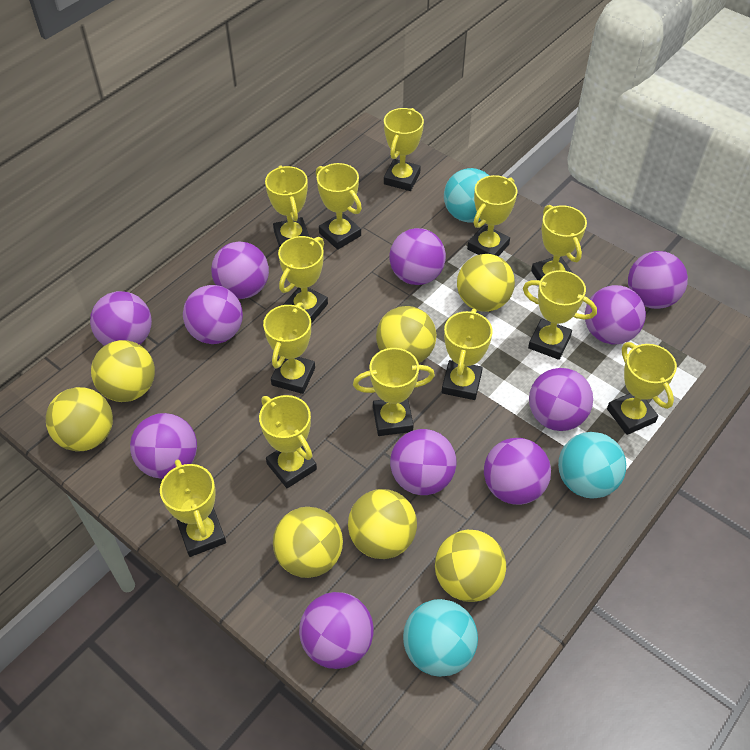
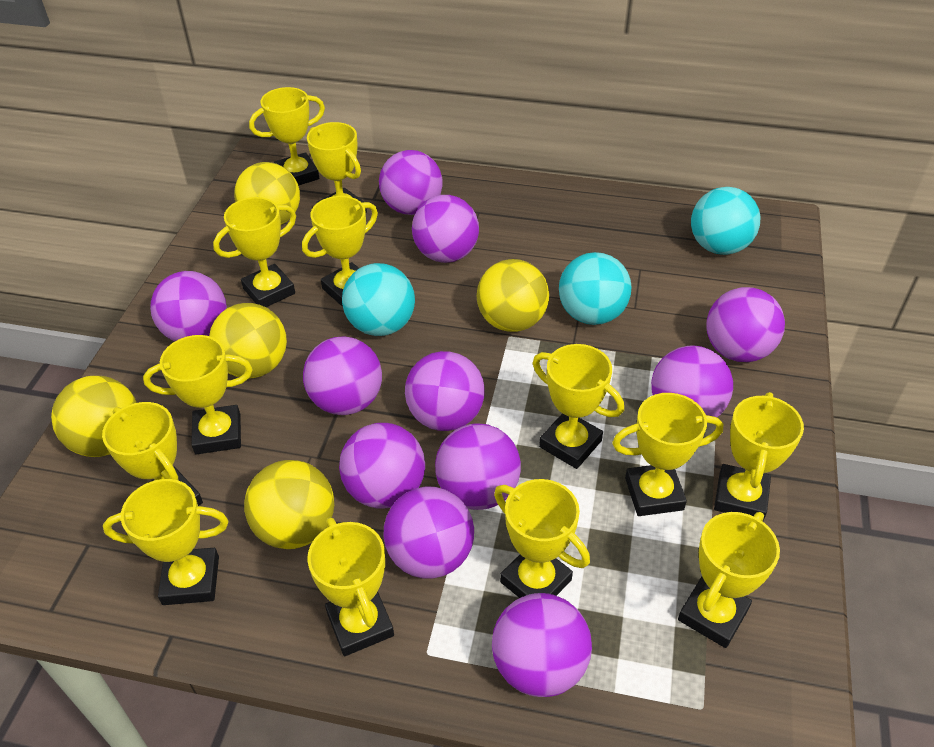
yellow ball: [46,387,113,451] [91,340,155,402] [273,507,343,578] [348,489,417,559] [376,306,436,363] [435,530,506,602] [457,254,515,312] = 7 -> [51,376,137,457] [209,303,287,378] [234,162,300,225] [244,460,334,549] [477,259,549,332] = 5

